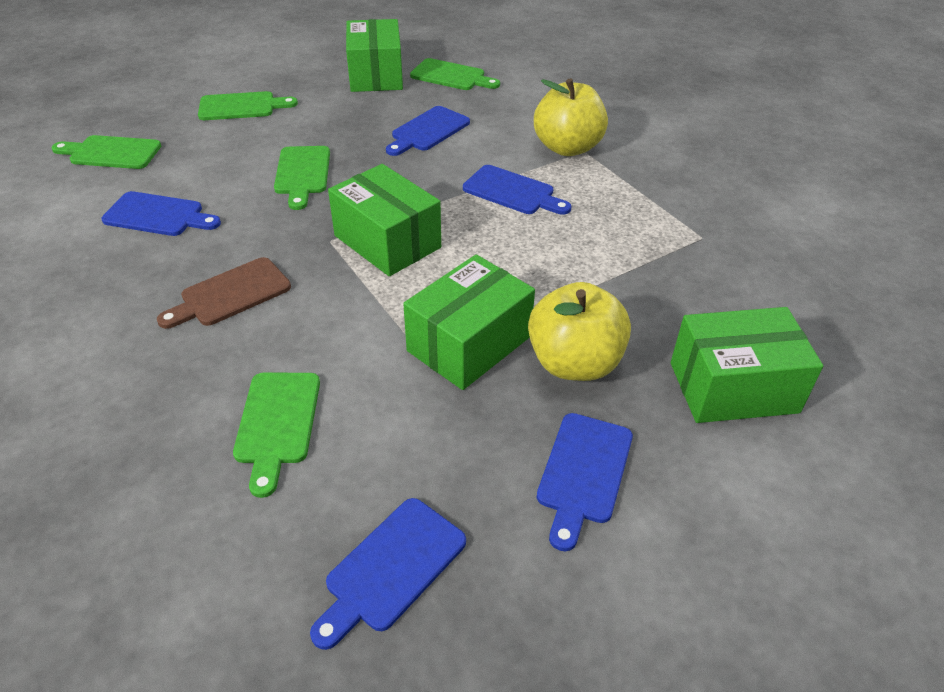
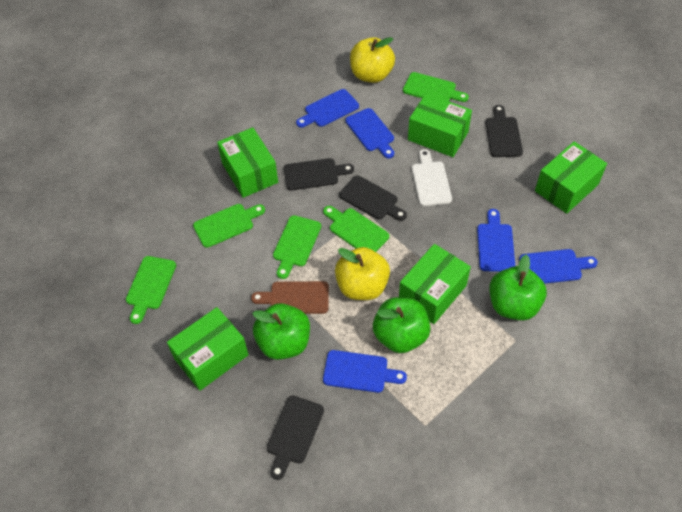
black cutting board: none = 0 -> [267,395,324,480] [284,158,354,190] [339,175,407,221] [485,105,523,157] = 4
green apple: none = 0 -> [252,303,310,360] [373,297,431,353] [489,254,547,321] = 3
green box: [328,164,441,276] [346,19,403,92] [403,254,535,390] [671,307,823,423] = 4 -> [167,307,249,391] [217,127,278,198] [399,244,471,324] [408,93,472,157] [535,142,607,214] = 5
white cutting board: none = 0 -> [412,149,452,206] = 1

